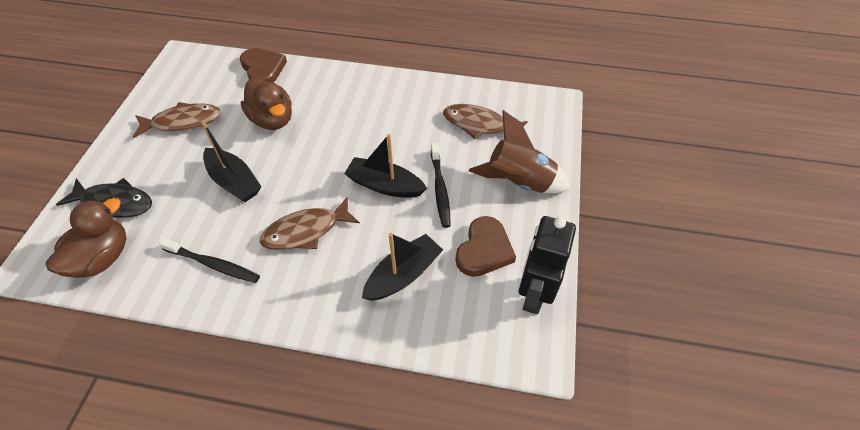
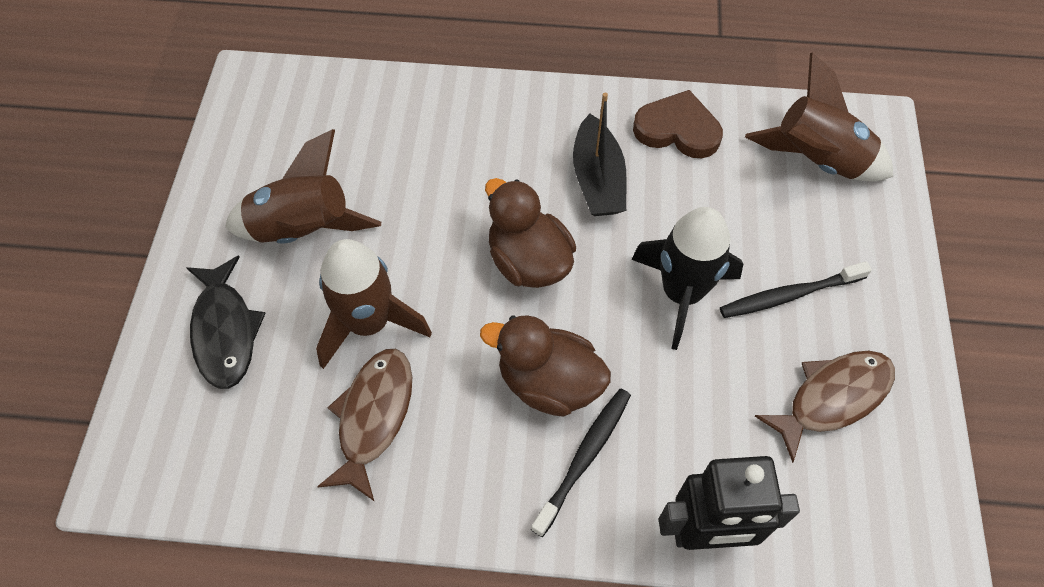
black boat: [202,122,262,202] [344,134,427,198] [362,233,443,301] = 3 -> [573,93,627,216] = 1
black rocket: none = 0 -> [631,207,743,350] = 1
brown fish: [133,102,221,138] [260,197,360,250] [443,104,528,139] = 3 -> [317,349,412,502] [755,351,895,463] = 2
brown heart: [240,48,287,83] [455,216,516,277] = 2 -> [633,90,723,158] = 1
brown rocket: [469,110,571,193] = 1 -> [225,129,381,244] [316,239,432,369] [745,52,893,181] = 3

